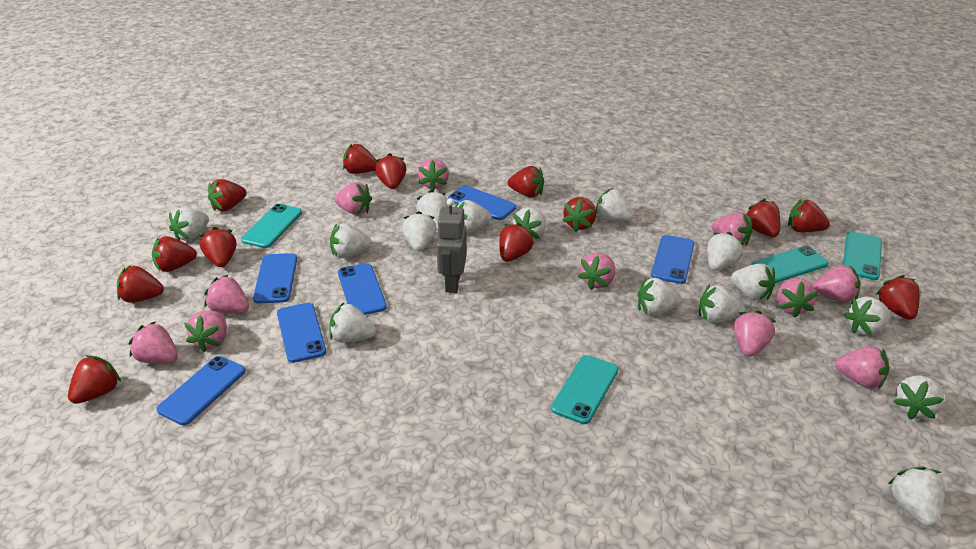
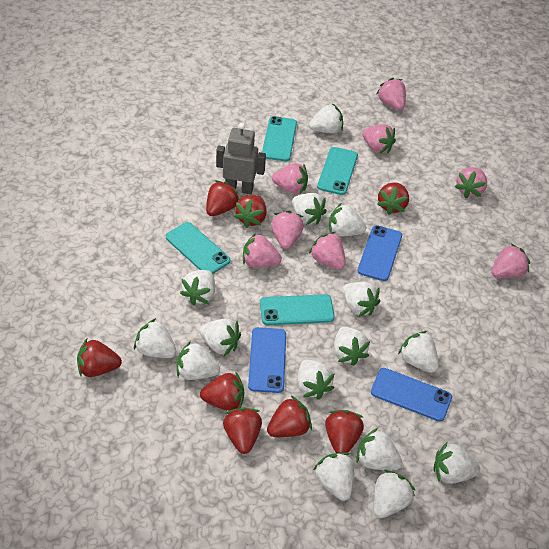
blue phone: [156,356,245,425] [253,253,297,303] [277,303,326,363] [338,263,387,315] [448,185,516,220] [651,235,695,284] = 6 -> [248,327,286,393] [357,225,402,281] [371,368,452,422] = 3
pink strawberry: [129,321,178,364] [184,311,227,353] [205,275,249,314] [334,182,372,215] [418,158,449,190] [578,253,615,290] [712,212,753,245] [734,311,776,357] [777,278,818,318] [813,265,860,303] [835,346,889,389] = 11 -> [243,233,282,268] [271,211,304,249] [272,163,308,194] [309,232,346,269] [362,124,396,154] [377,78,406,110] [455,167,487,198] [491,244,530,278] = 8
red strawberry: [68,355,121,404] [117,265,164,303] [152,236,197,272] [200,227,236,267] [208,179,247,211] [343,144,378,174] [375,153,406,189] [499,222,534,262] [508,166,544,197] [562,197,596,232] [746,199,780,237] [788,199,830,232] [876,275,920,320] = 13 -> [77,339,122,377] [200,371,244,411] [206,180,239,216] [223,407,262,454] [234,195,266,228] [267,396,312,437] [325,410,364,453] [377,182,409,215] = 8

